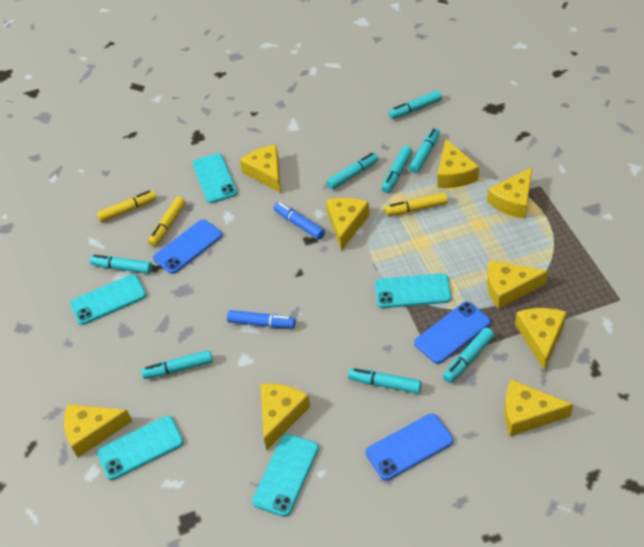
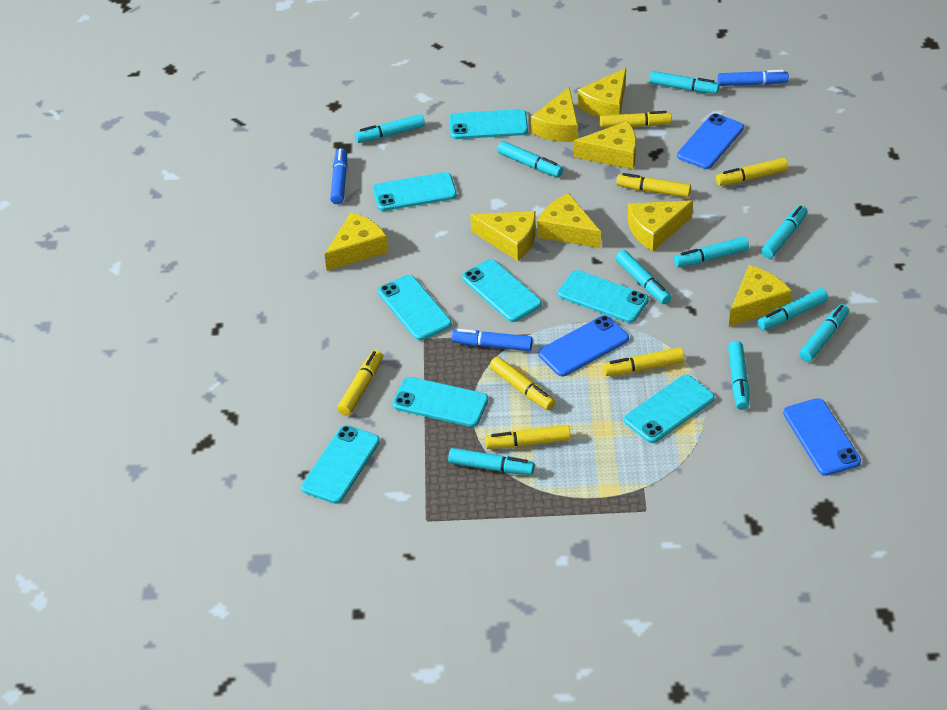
blue marker: [227,310,296,328] [274,202,325,239] = 2 -> [330,148,347,204] [452,329,533,351] [718,70,789,86] = 3
turquoise marker: [90,255,152,274] [141,350,213,379] [326,153,379,190] [348,368,422,394] [382,146,412,193] [389,90,442,119] [409,128,440,173] [443,328,494,383] = 8 -> [355,114,425,143] [448,448,534,475] [497,141,563,177] [616,250,671,304] [649,71,719,94] [674,237,749,268] [728,341,749,410] [757,288,828,330] [761,206,808,259] [799,304,849,362] = 10
turquoise phone: [70,274,146,325] [97,416,184,480] [193,153,237,203] [252,434,319,517] [375,273,451,308] = 5 -> [301,425,380,504] [373,172,457,211] [378,275,452,341] [392,377,488,427] [450,109,528,139] [462,259,542,322] [558,270,649,323] [624,375,715,443] = 8
yellow cheese: [64,404,132,458] [240,145,281,193] [261,383,310,450] [326,198,370,250] [437,139,479,188] [487,167,532,219] [487,260,548,309] [505,380,573,436] [515,308,567,371] = 9 -> [324,212,388,271] [471,211,536,261] [531,87,578,142] [537,193,601,248] [574,121,636,169] [578,68,626,118] [628,200,693,252] [729,265,792,327] = 8
yellow marker: [97,190,157,222] [148,197,185,246] [385,192,448,216] = 3 -> [337,350,383,416] [485,425,571,449] [490,356,555,410] [600,111,672,129] [603,347,685,376] [616,173,691,198] [716,158,788,186] = 7

